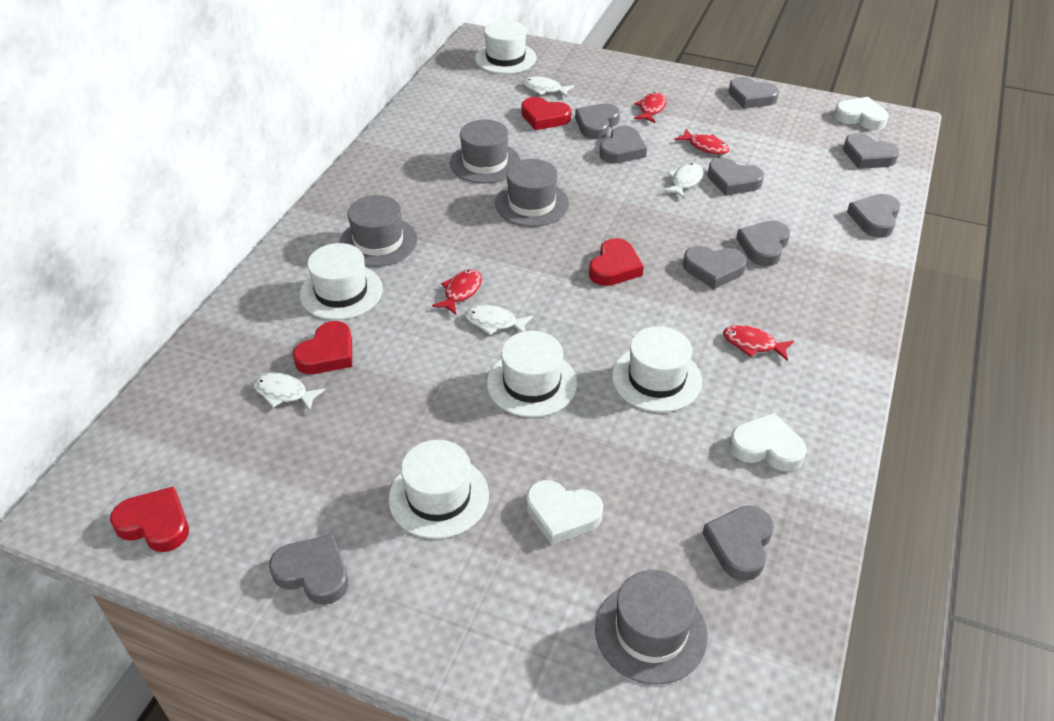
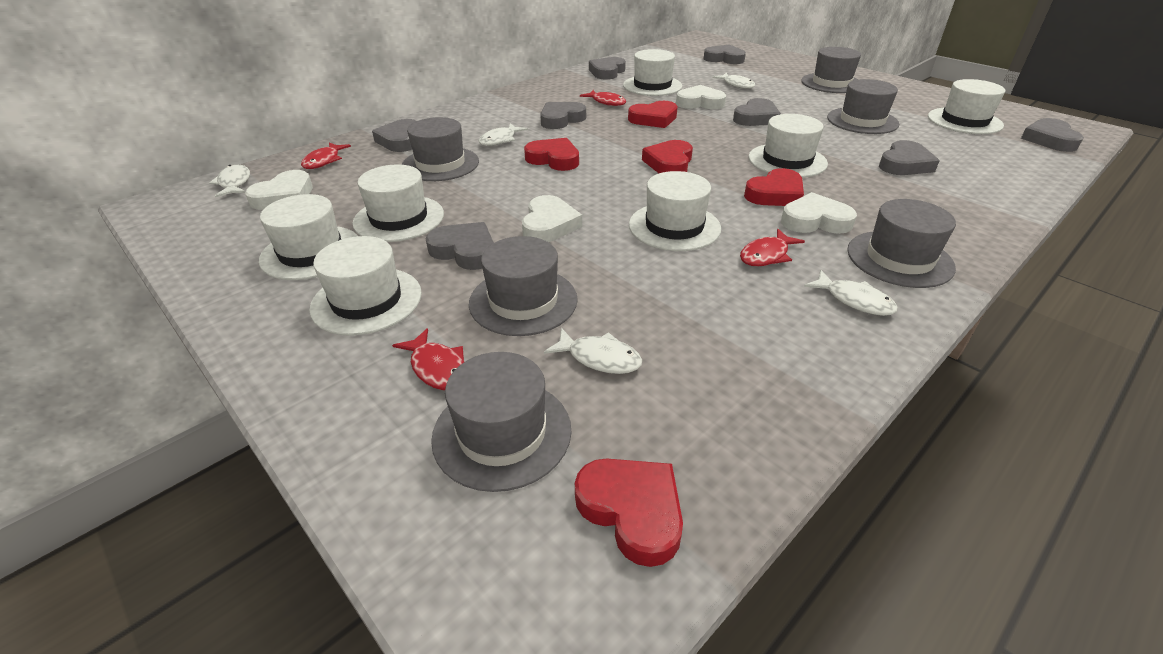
grey hat: [339,195,418,267] [450,119,520,183] [495,159,569,227] [595,570,708,685] = 4 -> [402,117,479,181] [431,352,572,492] [469,236,578,336] [801,47,861,93] [827,79,899,134] [847,199,956,288] = 6
grey heart: [269,534,348,605] [575,103,620,139] [599,126,647,163] [683,246,747,289] [702,505,774,581] [707,158,764,196] [729,77,779,109] [736,220,790,266] [843,133,900,169] [847,194,900,238] = 10 -> [372,119,416,152] [426,222,494,270] [540,102,586,129] [589,57,626,80] [704,45,746,64] [733,98,781,126] [879,140,940,175] [1021,118,1084,152] = 8
red heart: [110,486,189,552] [293,321,352,374] [521,97,571,130] [589,238,644,286] = 4 -> [524,138,579,171] [575,458,683,567] [628,101,678,128] [642,140,693,173] [744,168,804,206] = 5
white fish: [253,373,326,410] [465,305,533,335] [523,76,574,97] [662,163,704,198] = 4 -> [209,165,250,198] [479,123,528,146] [544,328,642,374] [712,73,755,89] [804,270,898,316] = 5
white hat: [300,243,383,320] [388,440,489,539] [475,20,536,74] [487,331,577,417] [612,326,702,412] = 5 -> [259,194,358,280] [309,236,422,336] [352,165,444,242] [623,49,682,96] [629,171,721,251] [748,114,828,178] [928,79,1005,134] = 7
white heart: [526,480,603,545] [729,413,807,471] [834,97,889,130] = 3 -> [245,170,313,210] [522,195,582,242] [676,85,726,109] [781,192,857,234] = 4

